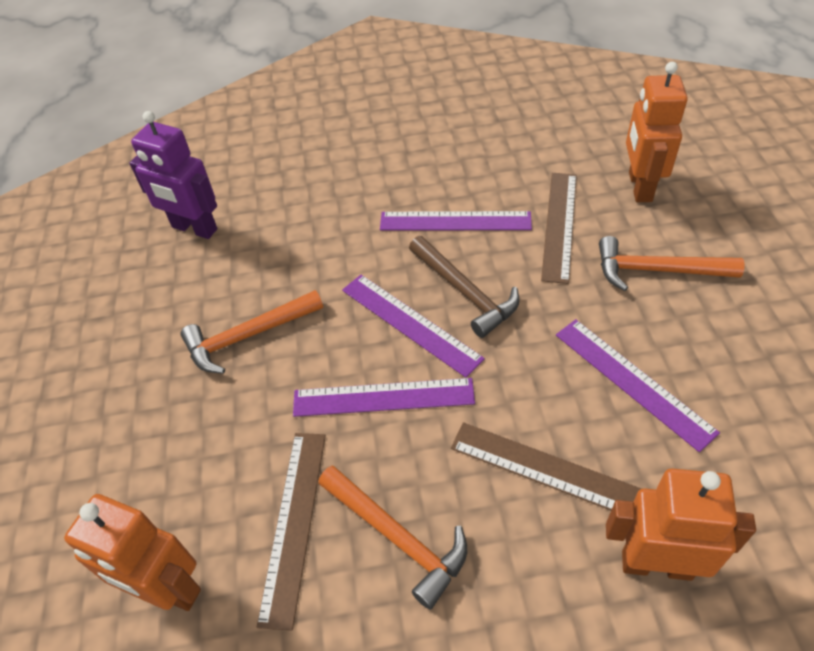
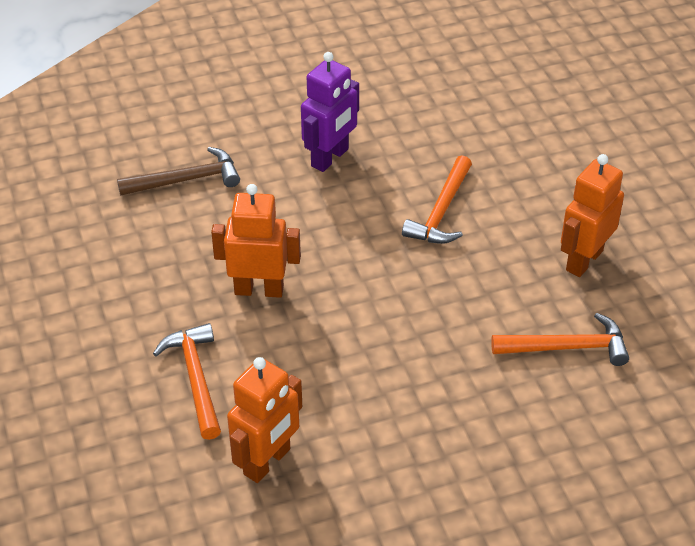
brown ruler: [257,433,326,631] [451,422,642,510] [541,173,577,284] = 3 -> none = 0
purple ruler: [293,378,475,417] [342,275,485,378] [380,211,532,230] [556,319,720,452] = 4 -> none = 0

